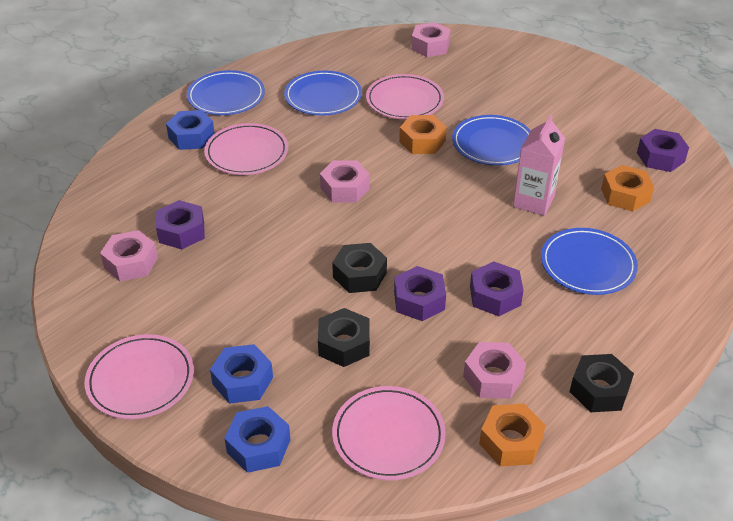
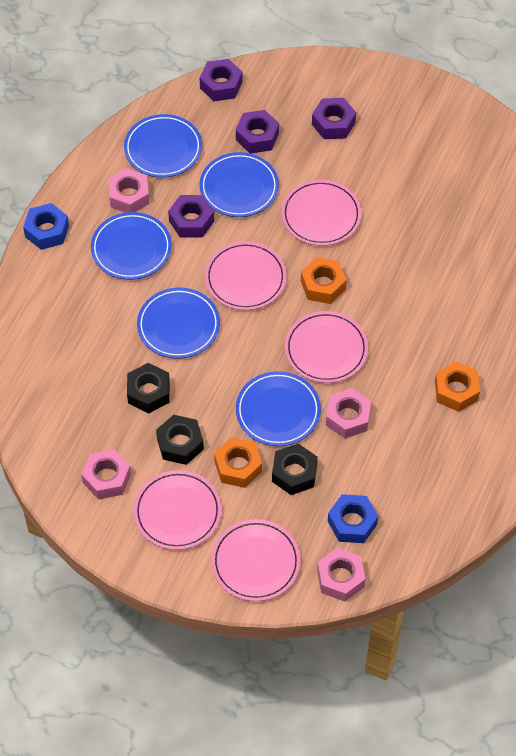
blue nut: [166,110,215,150] [210,344,273,404] [224,406,290,473] = 3 -> [23,203,69,250] [328,494,378,543] = 2
blue plate: [187,70,265,115] [284,71,362,116] [452,115,531,166] [541,228,638,295] = 4 -> [91,212,172,280] [124,114,202,178] [137,288,220,359] [200,152,279,217] [236,371,321,446] = 5
pink carton: [513,114,565,216] = 1 -> none = 0
pink plate: [85,334,194,419] [204,123,288,175] [332,386,446,480] [366,74,444,120] = 4 -> [134,470,222,550] [205,241,287,310] [211,519,301,601] [281,180,361,246] [285,311,368,383] = 5

